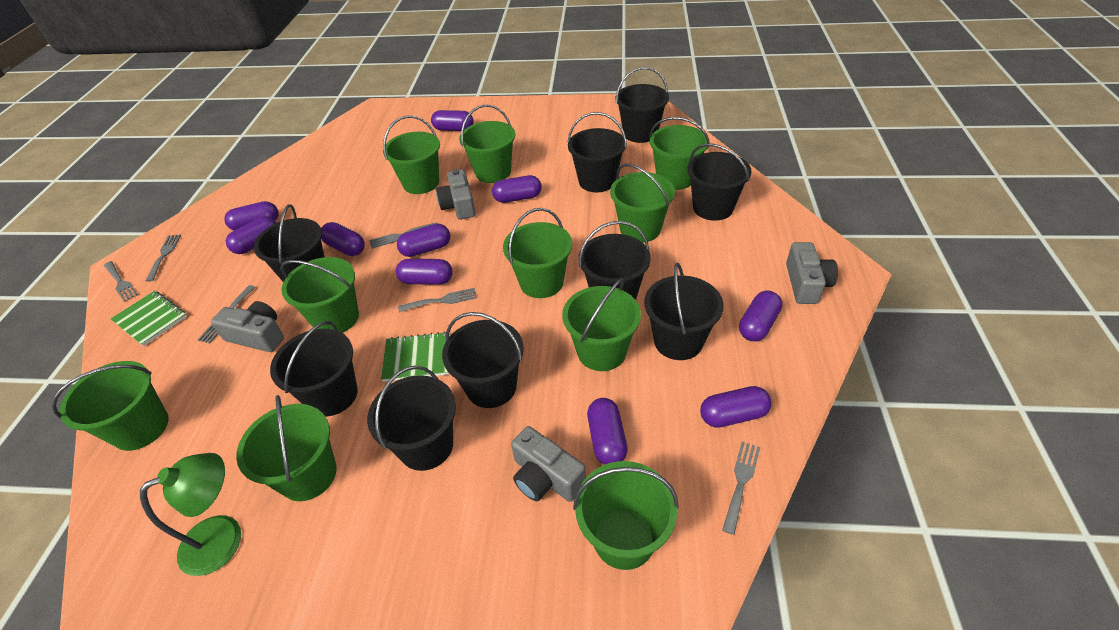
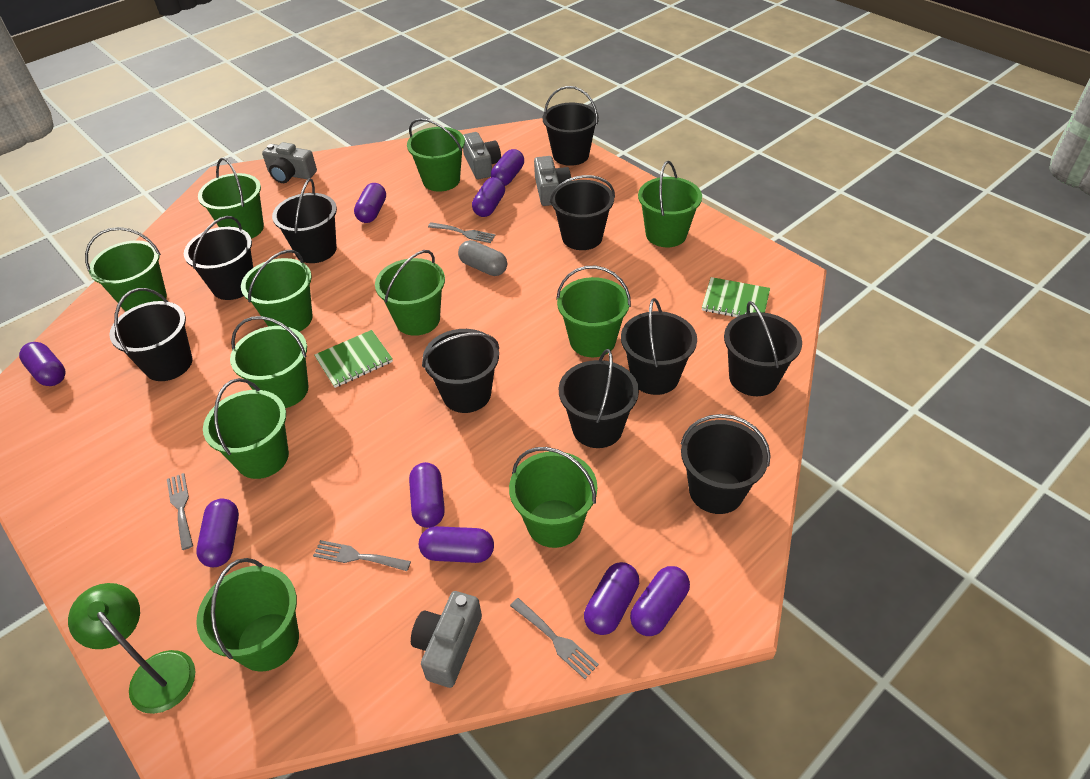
black bucket: [253,204,325,282] [270,321,358,417] [367,365,456,471] [442,312,524,408] [568,112,627,192] [579,221,651,300] [616,67,669,143] [644,263,724,360] [687,143,751,221] = 9 -> [110,288,192,381] [184,216,253,300] [272,178,337,263] [422,329,499,413] [542,86,599,166] [550,175,615,250] [559,349,639,448] [621,298,697,395] [681,414,771,514] [724,301,802,396] = 10
green bucket: [51,361,169,451] [236,395,337,501] [280,257,359,333] [383,116,440,194] [459,104,515,183] [503,208,572,298] [562,279,641,371] [573,461,679,570] [610,163,675,243] [650,117,710,190] = 10 -> [85,227,167,311] [196,558,299,671] [198,158,264,239] [203,378,289,479] [230,316,308,408] [241,250,313,332] [375,250,445,336] [407,118,465,192] [509,447,597,548] [556,266,631,357] [638,161,702,247] = 11
grey capsule: none = 0 -> [458,240,507,276] = 1
grey fork: [104,261,138,302] [146,234,181,282] [198,285,255,343] [369,222,438,249] [398,288,477,312] [722,441,760,535] = 6 -> [167,473,193,550] [313,540,411,571] [428,222,496,243] [510,598,599,679] = 4
purple capsule: [224,201,279,231] [226,217,277,254] [321,222,365,256] [396,259,453,285] [397,224,450,257] [431,110,474,131] [492,175,542,203] [587,398,628,465] [700,386,771,428] [739,291,782,341] = 10 -> [19,342,65,386] [196,499,239,567] [354,183,386,223] [409,462,445,528] [419,526,494,563] [472,177,505,217] [491,149,524,186] [584,562,639,635] [630,566,690,636] = 9

